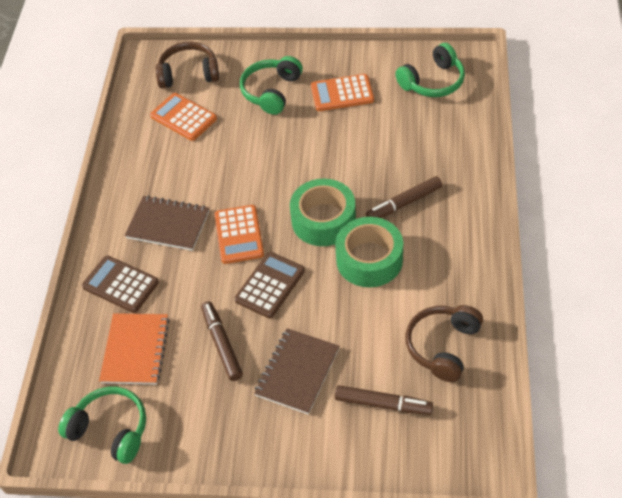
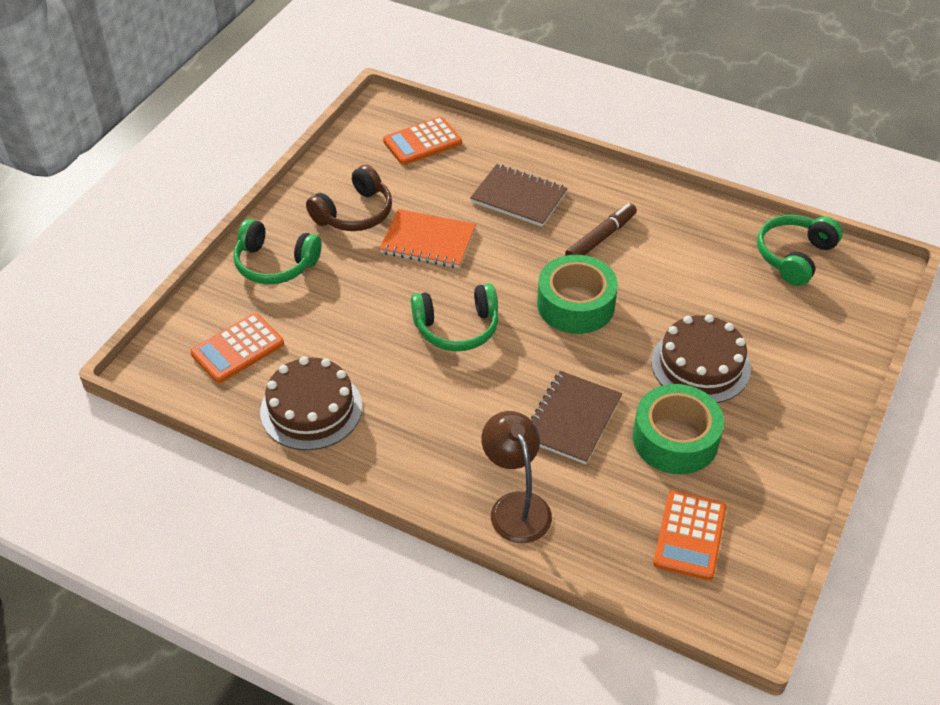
brown cake: none = 0 -> [260,356,362,450] [651,314,751,403] = 2
brown calculator: [82,256,159,313] [235,252,305,318] = 2 -> none = 0
brown headphones: [155,42,219,89] [405,305,483,382] = 2 -> [306,165,392,231] = 1
brown lamp: none = 0 -> [481,411,552,543] = 1
brown marker: [201,301,243,381] [335,385,433,415] [366,176,442,218] = 3 -> [565,203,637,256] = 1

